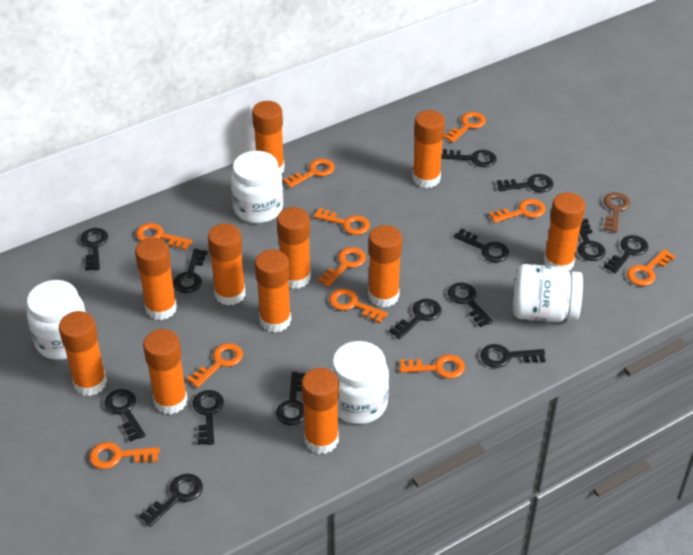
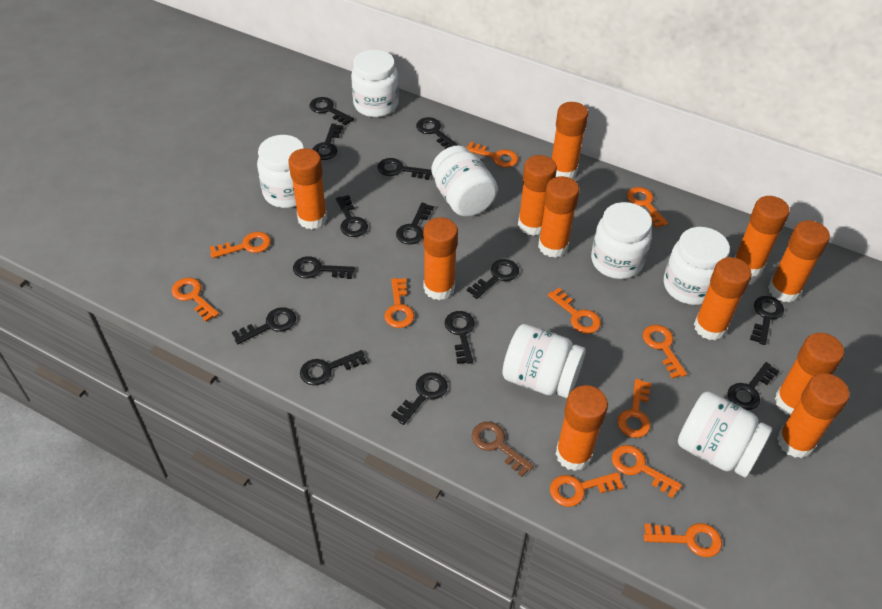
white jar: [27,280,86,360] [231,151,283,223] [330,341,389,424] [513,264,583,322] = 4 -> [257,135,304,208] [351,50,399,117] [432,145,498,217] [502,324,586,398] [591,202,652,279] [664,227,730,305] [678,391,772,478] = 7

